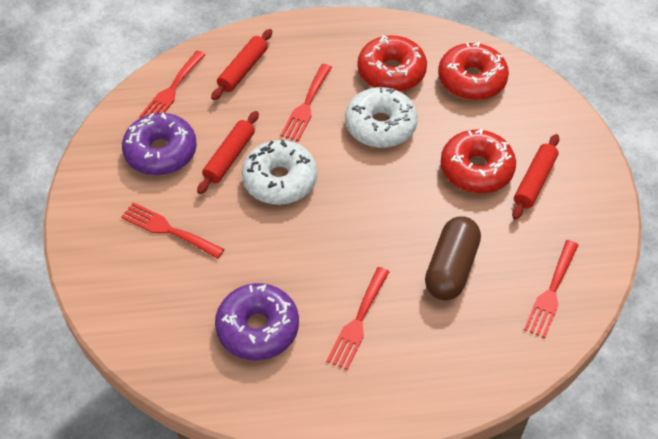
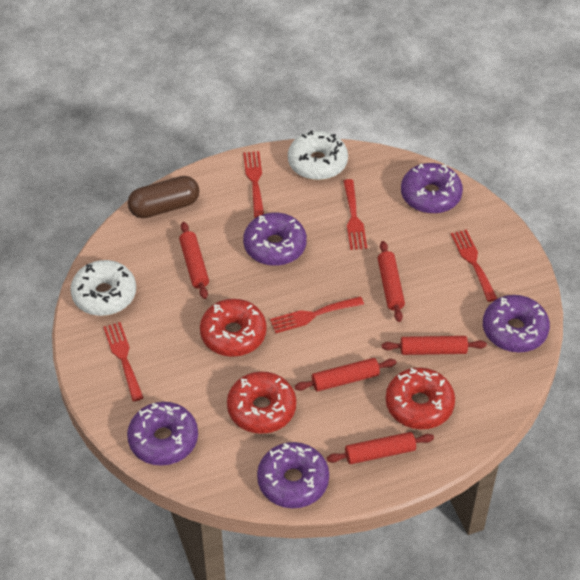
purple donut: [122,112,197,175] [215,283,299,360] = 2 -> [127,402,198,466] [243,213,307,266] [257,442,329,508] [401,163,463,214] [483,295,550,352] = 5
red rolling pin: [197,111,259,194] [211,29,272,100] [512,134,560,220] = 3 -> [179,222,209,299] [294,358,396,391] [327,432,434,464] [378,241,405,322] [382,336,487,355] = 5

